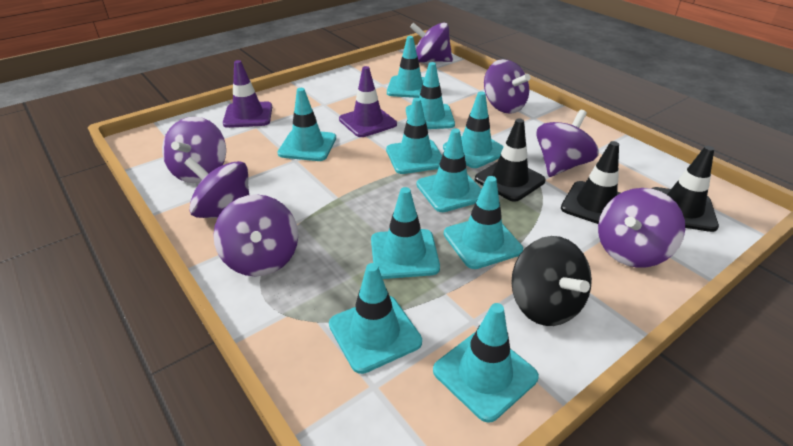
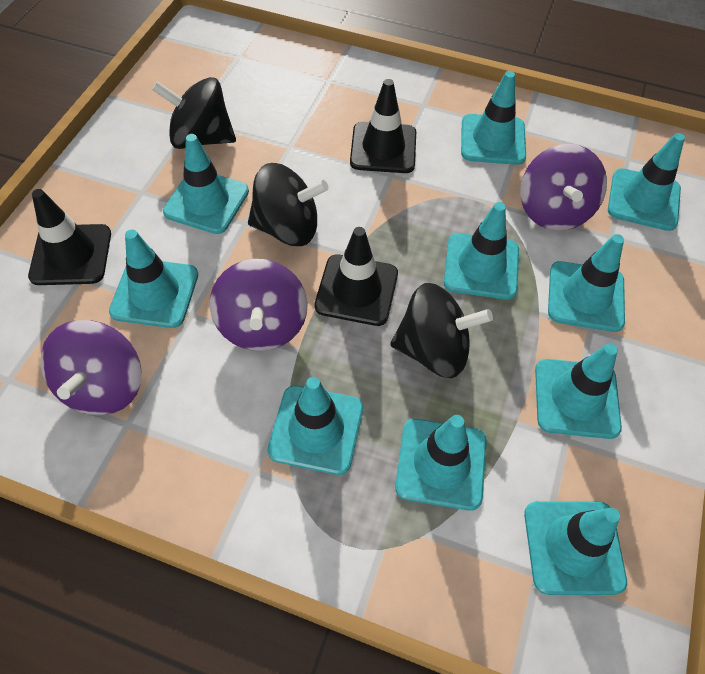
black spinning top: [511,236,592,326] = 1 -> [152,77,236,149] [248,163,328,246] [390,283,493,378] = 3
purple spinning top: [162,117,226,183] [184,157,249,218] [213,195,298,277] [410,22,453,62] [484,59,530,114] [536,110,599,177] [598,188,685,268] = 7 -> [41,320,142,415] [210,259,308,351] [520,144,607,231] = 3
purple traffic cone: [223,60,272,128] [339,66,397,137] = 2 -> none = 0

